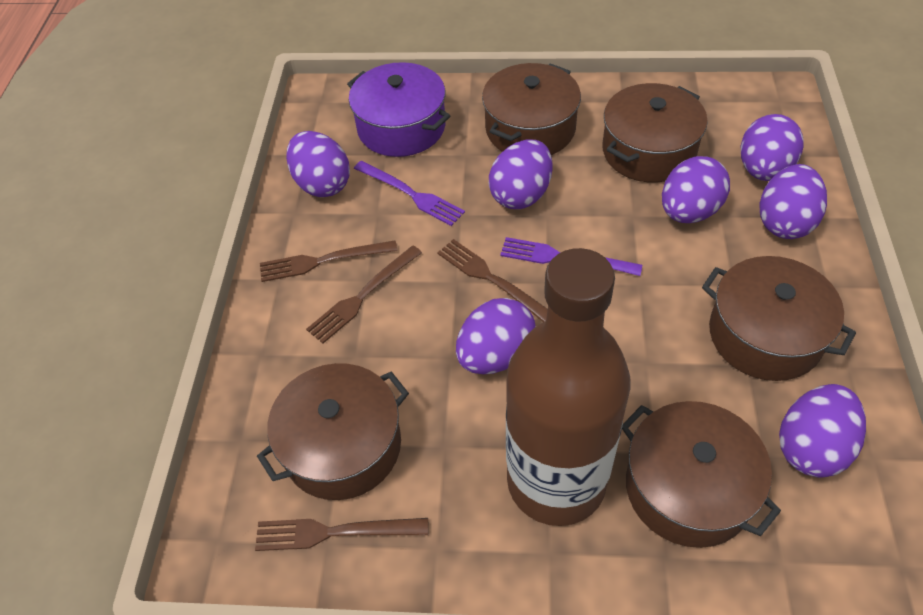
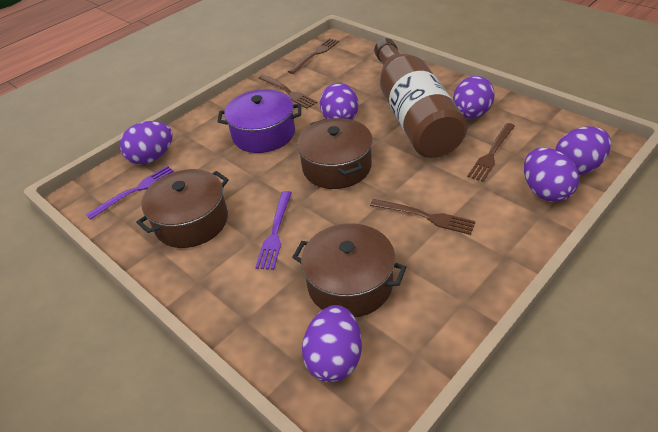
brown pot: [257,363,409,500] [482,63,581,155] [602,83,708,183] [622,401,781,548] [702,256,856,381] = 5 -> [136,169,229,248] [292,223,406,317] [297,118,373,189] = 3
purple egg: [286,131,350,197] [456,298,536,374] [489,140,553,209] [662,156,730,223] [741,114,804,181] [759,164,827,239] [779,384,866,478] = 7 -> [120,121,172,164] [302,305,362,382] [320,83,358,120] [453,76,495,119] [524,148,579,202] [555,126,611,175] = 6

